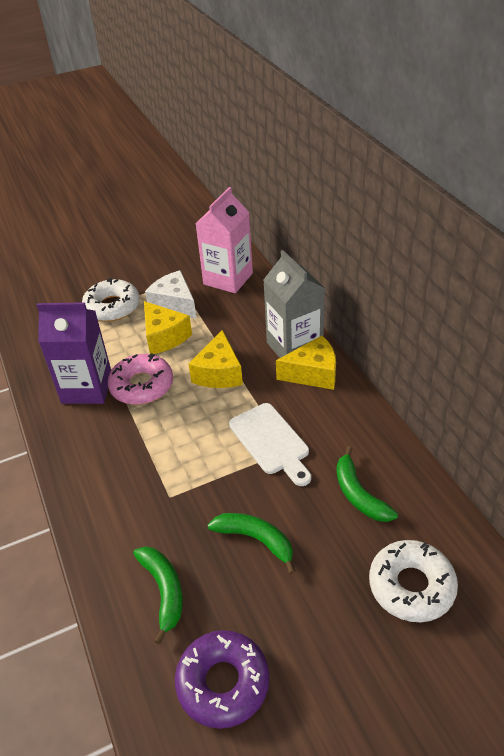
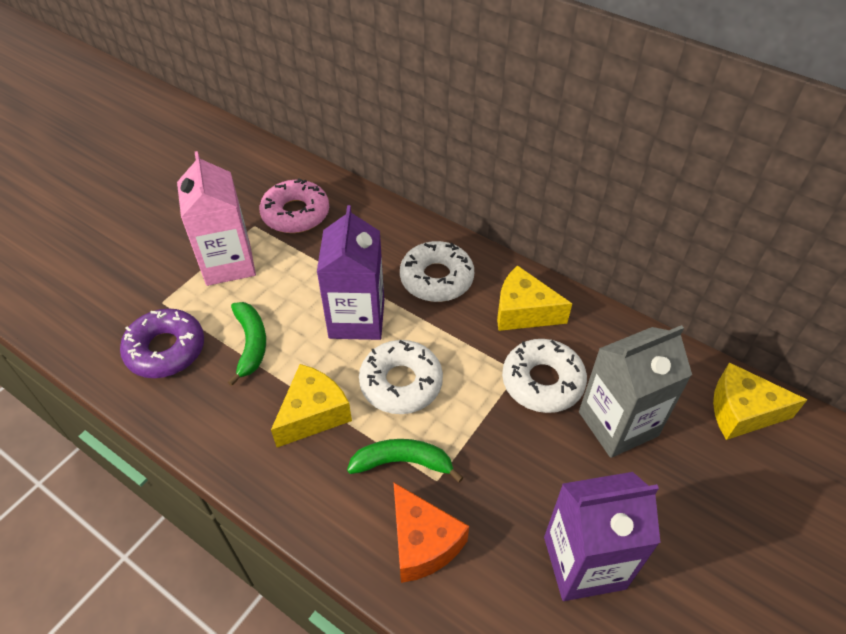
green banana: [133,546,183,645] [208,513,296,574] [337,446,398,522] = 3 -> [228,302,266,386] [347,439,464,483] = 2
orange cheese: none = 0 -> [393,482,469,583] = 1
purple carton: [37,302,111,404] = 1 -> [317,205,384,340] [544,472,661,601] = 2
white cheese: [145,270,197,319] = 1 -> none = 0
white cutting board: [229,403,311,486] = 1 -> none = 0
white donut: [82,278,140,322] [369,540,458,622] = 2 -> [359,340,443,414] [400,241,474,302] [502,339,587,413] = 3

